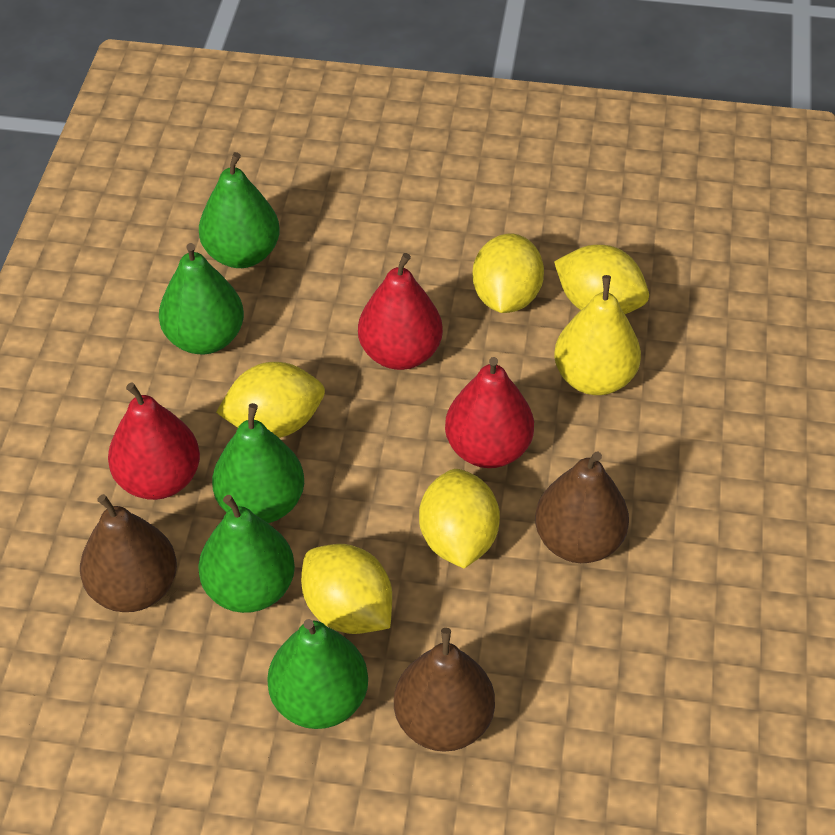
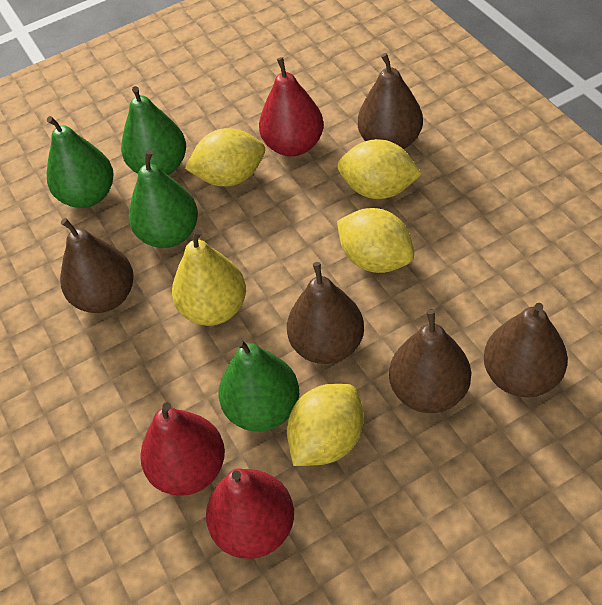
brown pear: [80,494,177,612] [394,628,495,752] [535,451,629,563] = 3 -> [60,218,134,313] [287,262,364,364] [358,53,423,149] [389,309,471,413] [484,303,568,397] = 5
green pear: [159,243,244,354] [198,495,295,613] [199,152,280,268] [212,403,304,523] [267,619,368,729] = 5 -> [47,116,114,208] [121,86,186,175] [129,150,198,248] [219,339,299,431] = 4
yellow lemon: [216,362,325,438] [301,544,392,634] [419,469,500,568] [472,234,544,313] [554,245,649,314] = 5 -> [185,128,265,187] [287,384,364,466] [337,139,422,199] [337,208,414,273] = 4

